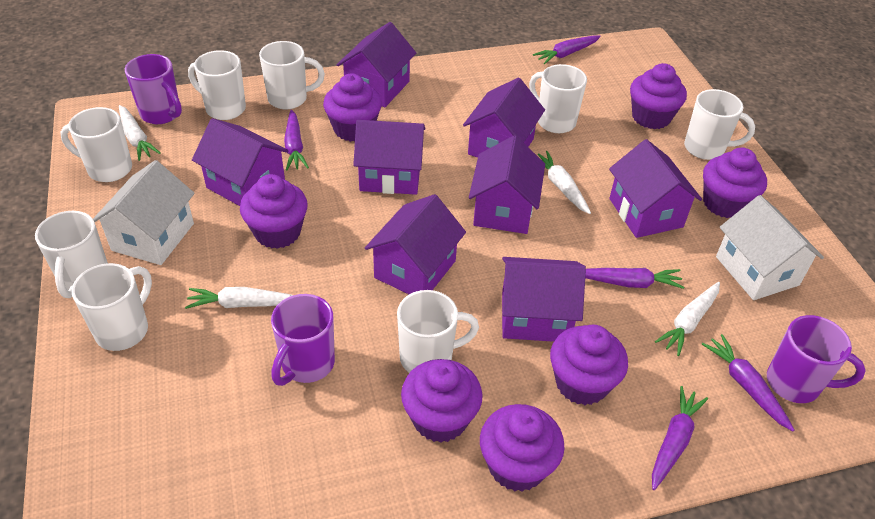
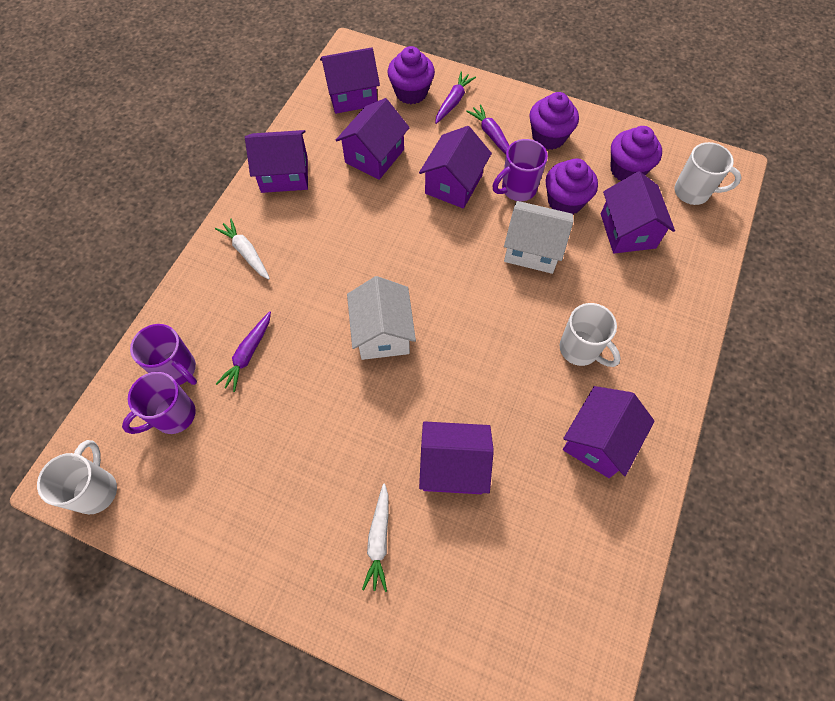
purple carrot: [284,110,309,170] [533,35,601,64] [585,268,684,289] [652,386,708,490] [702,334,794,431] = 5 -> [216,311,271,392] [435,71,476,124] [466,104,510,154] = 3
purple cupcake: [240,174,308,249] [323,74,382,142] [401,359,483,443] [480,404,565,492] [550,324,628,405] [630,63,687,129] [703,148,767,218] = 7 -> [388,46,435,104] [529,92,579,150] [546,158,598,214] [611,126,662,181] = 4
purple house: [192,118,289,206] [337,22,416,107] [353,120,425,195] [365,194,466,294] [463,78,545,158] [469,135,545,234] [502,257,586,342] [609,139,702,238] = 8 -> [245,130,308,193] [320,47,380,114] [336,98,410,180] [419,126,492,209] [419,421,494,494] [563,386,655,478] [601,171,675,253] = 7
white carrot: [119,105,161,161] [185,287,293,309] [538,151,591,214] [655,282,720,356] = 4 -> [215,219,270,279] [362,483,389,592] = 2
white mug: [35,211,108,298] [60,107,132,182] [72,263,152,351] [188,50,246,120] [259,41,325,109] [397,290,479,373] [529,64,587,133] [684,89,755,160] = 8 -> [37,440,117,514] [560,303,621,367] [675,142,741,205] = 3

